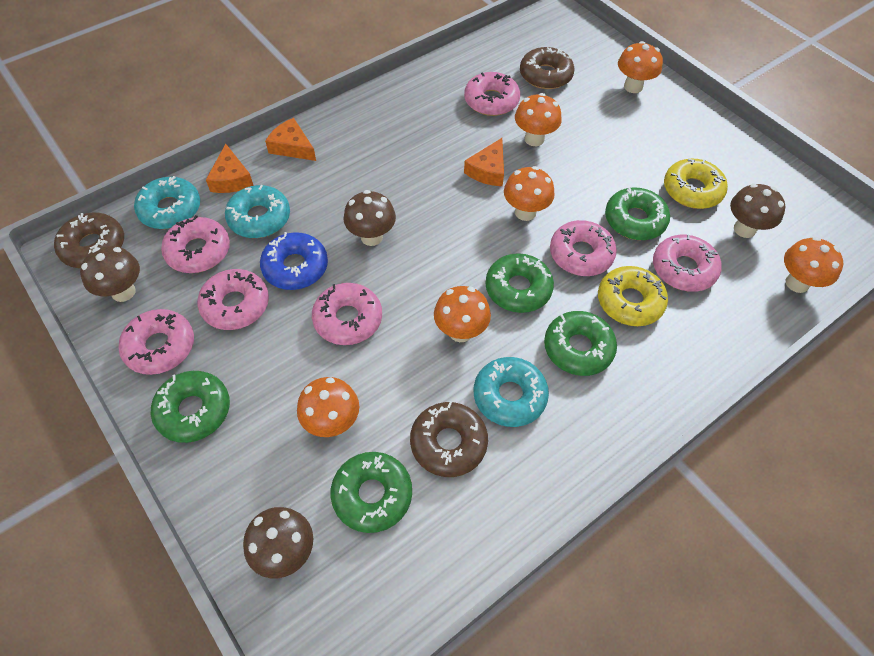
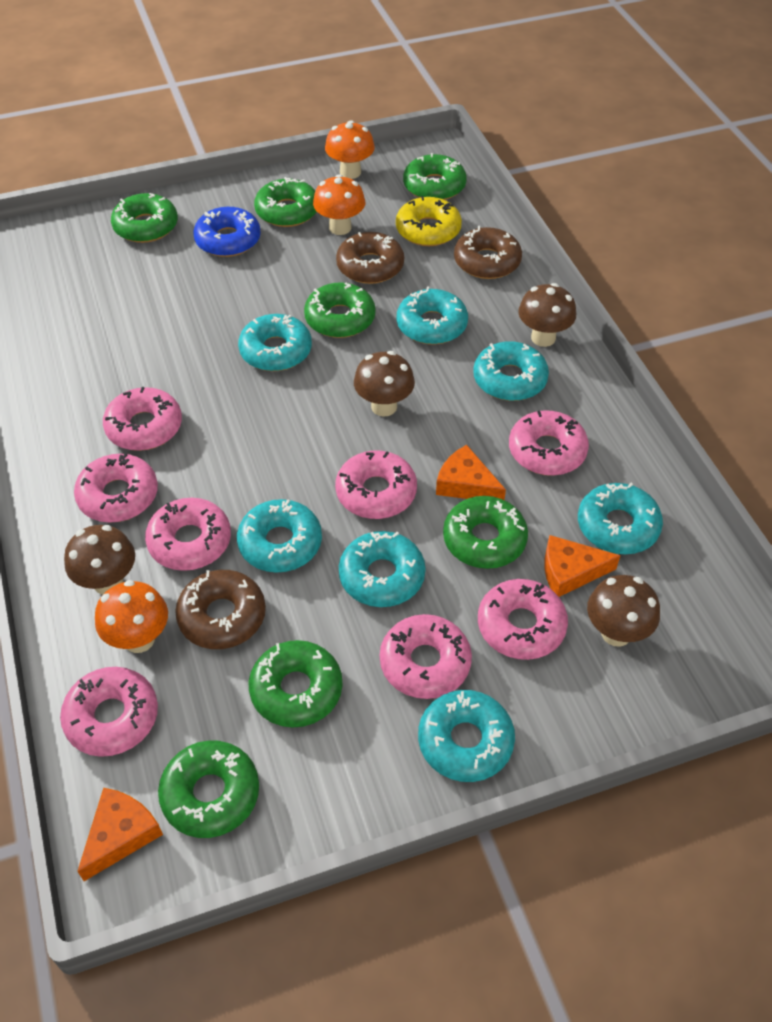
green donut: [151,371,230,443] [331,452,412,533] [485,253,554,313] [544,311,617,376] [605,187,670,240] = 5 -> [111,193,178,243] [158,740,259,838] [249,640,342,728] [254,177,317,227] [304,282,376,338] [403,153,467,200] [443,496,528,569] = 7
orange mushroom: [297,377,359,437] [434,286,491,342] [504,166,555,221] [515,93,562,146] [618,41,663,93] [784,237,843,293] = 6 -> [95,580,168,653] [313,174,365,235] [325,120,375,179] = 3
pink donut: [118,309,194,375] [161,215,230,273] [197,269,269,330] [312,283,382,345] [464,72,520,116] [550,220,617,276] [653,235,722,292] = 7 -> [60,667,158,757] [74,453,158,523] [103,387,182,451] [145,498,231,571] [335,450,417,519] [380,614,472,699] [478,579,568,660] [509,410,589,476] = 8
turquoise donut: [134,176,200,229] [225,185,290,238] [474,357,549,427] = 3 -> [237,499,322,573] [238,314,312,371] [339,531,426,607] [397,287,468,345] [418,690,515,782] [473,341,549,401] [578,483,663,554] = 7
yellow donut: [598,266,668,326] [664,159,728,209] = 2 -> [396,196,462,246] = 1

